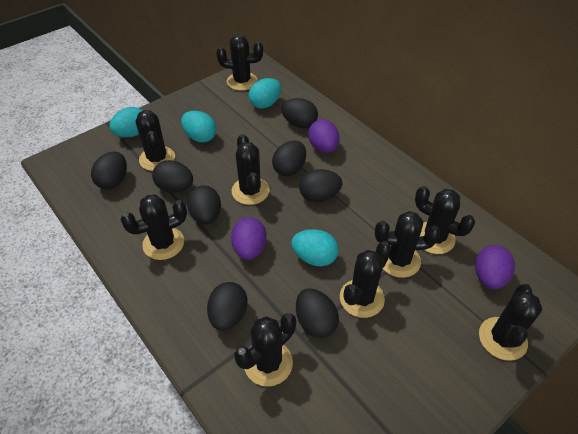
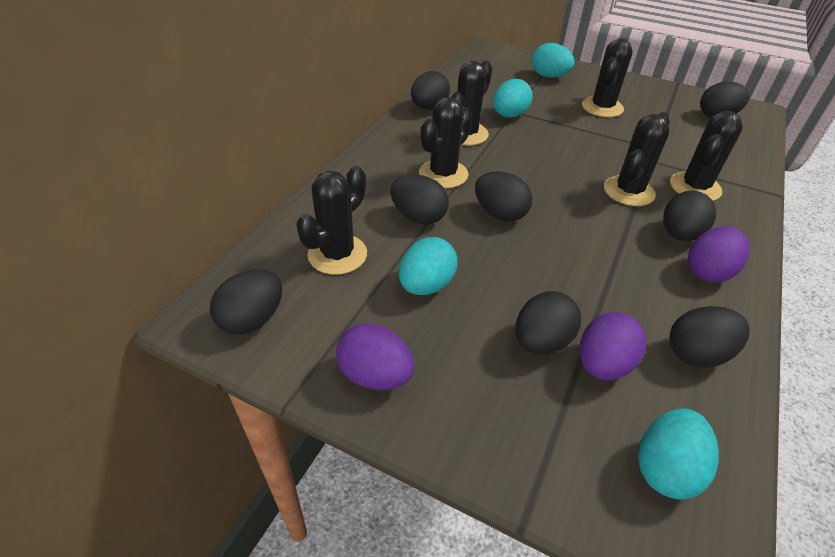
black cactus: [120,194,187,260] [136,110,175,171] [216,35,263,91] [232,134,270,205] [234,313,296,387] [340,241,391,318] [375,211,440,278] [415,186,475,254] [479,284,542,361] = 9 -> [296,166,367,275] [419,97,473,188] [451,61,492,146] [582,38,633,117] [604,112,670,206] [670,111,743,201] = 6

